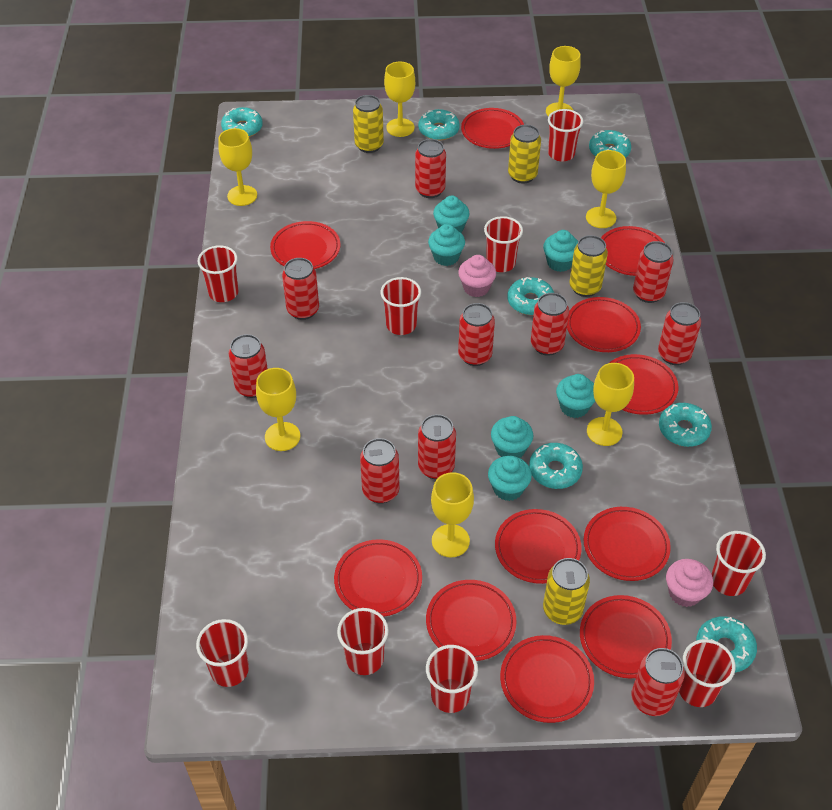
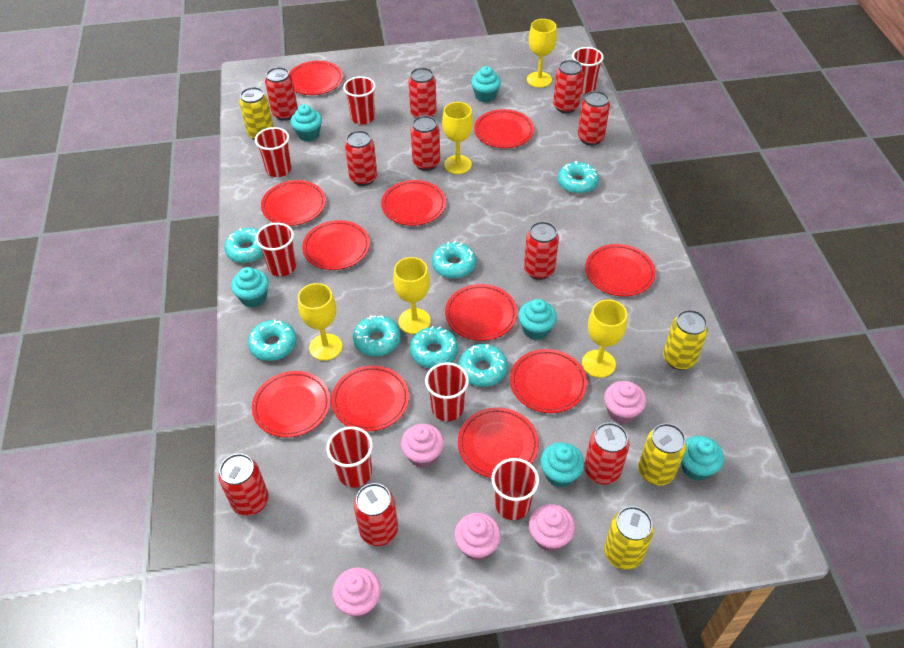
pink cupcake: [458,255,496,297] [666,559,713,607] = 2 -> [332,567,381,617] [401,424,444,468] [454,513,501,561] [529,504,575,552] [604,381,646,424] = 5
red cup: [196,619,249,687] [198,245,238,302] [337,608,389,675] [380,277,421,335] [426,645,478,713] [484,216,523,272] [548,109,583,162] [679,639,736,707] [712,531,766,596] = 9 -> [255,127,292,177] [256,223,296,276] [326,426,373,488] [343,76,376,124] [425,362,469,421] [491,458,539,520] [572,47,604,94] = 7
yellow goblet: [218,128,257,206] [256,368,300,451] [384,62,415,137] [431,472,474,557] [546,46,581,116] [586,150,626,228] [587,363,634,446] = 7 -> [298,283,342,361] [393,257,431,334] [442,102,473,174] [527,19,557,88] [582,300,627,378] = 5

